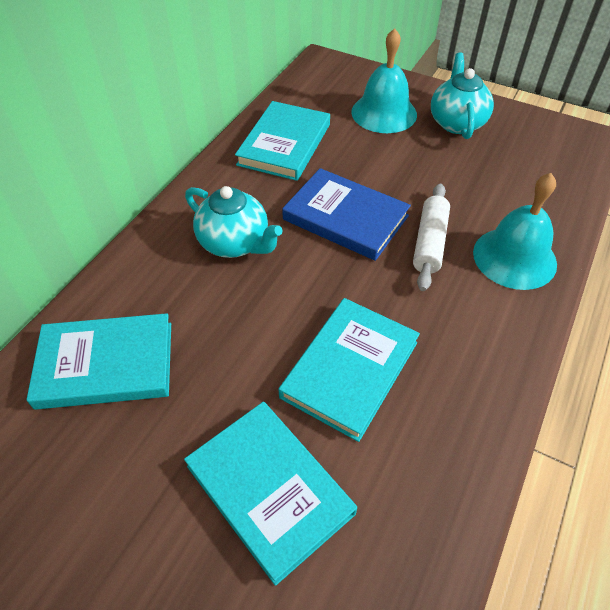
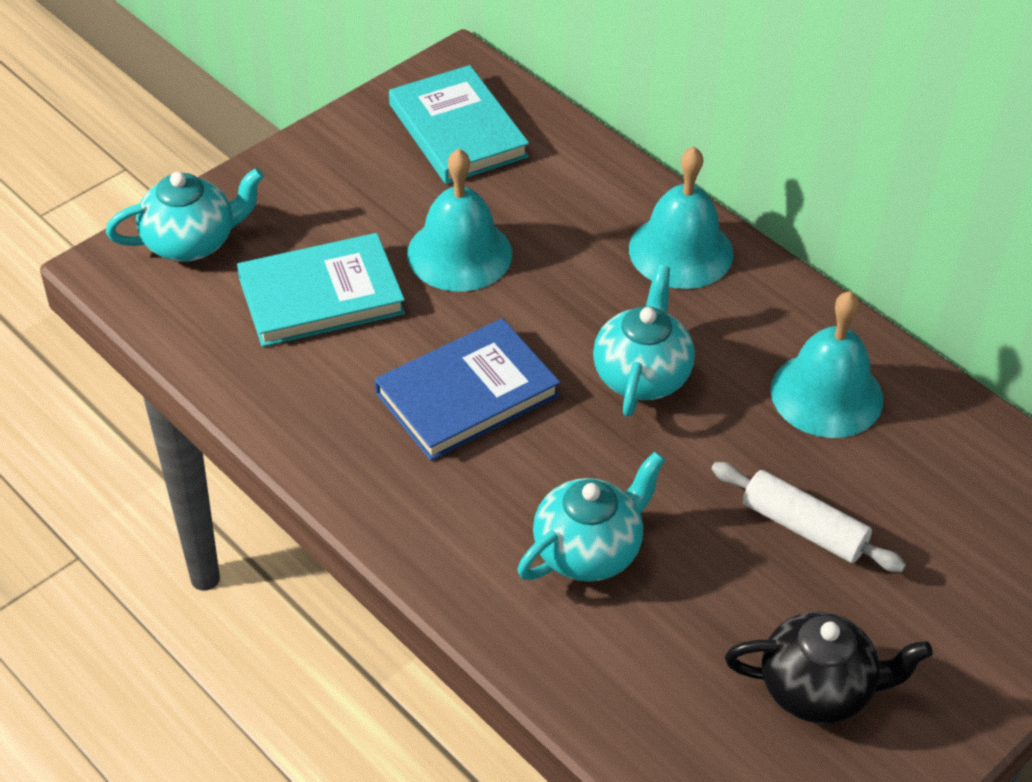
black teapot: none = 0 -> [725,612,933,724] = 1
turquoise bell: [351,28,417,133] [473,173,557,290] = 2 -> [407,149,512,292] [629,147,733,289] [771,291,883,438] = 3
turquoise book: [26,313,171,410] [184,402,357,586] [235,101,330,181] [278,298,420,442] = 4 -> [237,233,405,347] [389,65,529,184] = 2
turquoise teapot: [185,186,283,258] [431,53,494,139] = 2 -> [106,168,264,262] [517,452,665,582] [593,265,695,417] = 3

